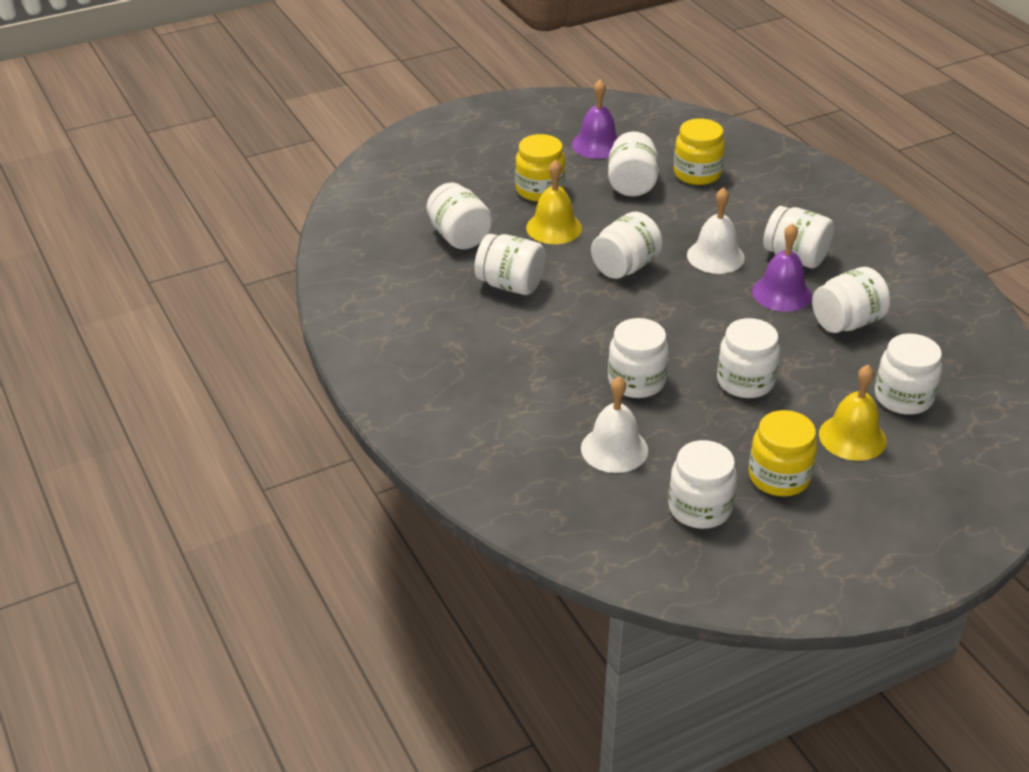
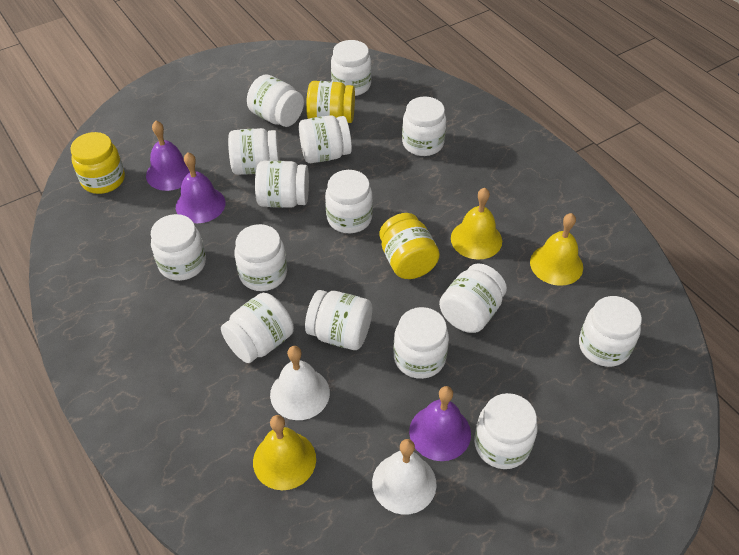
purple bell: [572,79,618,159] [752,223,812,312] = 2 -> [146,121,190,191] [176,152,226,223] [409,386,471,461] = 3
white jar: [427,183,493,250] [474,234,545,295] [591,212,663,279] [608,132,658,197] [608,318,669,398] [668,440,737,529] [717,318,780,398] [763,206,834,268] [812,267,890,333] [875,333,942,415] = 10 -> [151,214,206,281] [221,293,294,363] [228,128,280,175] [234,224,287,291] [247,74,304,127] [255,160,309,208] [299,115,352,163] [305,290,372,350] [325,170,373,233] [331,40,371,96] [393,307,449,379] [402,97,446,156] [439,263,507,333] [474,393,538,469] [579,296,642,367] = 15
yellow bell: [526,160,582,244] [819,365,887,461] = 2 -> [253,415,316,490] [451,188,502,259] [530,213,583,286] = 3

